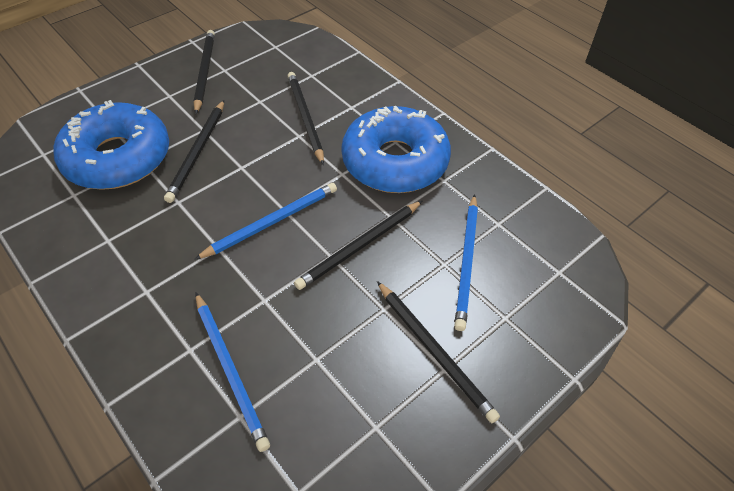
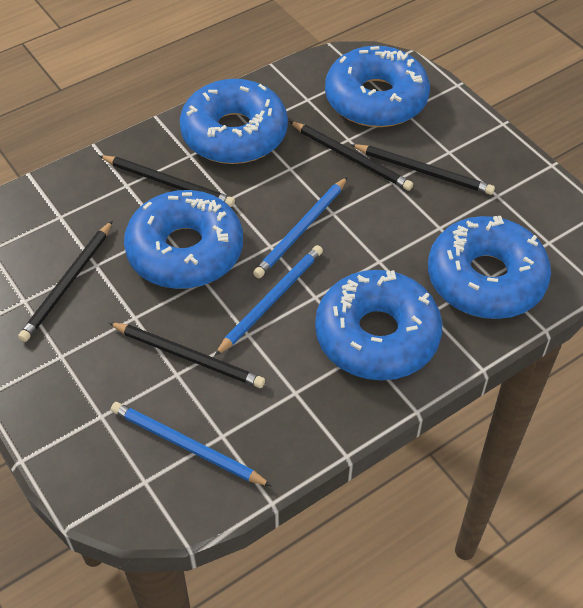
blue donut: [53,100,169,190] [341,106,451,193] = 2 -> [124,190,243,289] [180,79,288,164] [315,270,442,380] [325,46,430,127] [428,216,551,319] = 5

